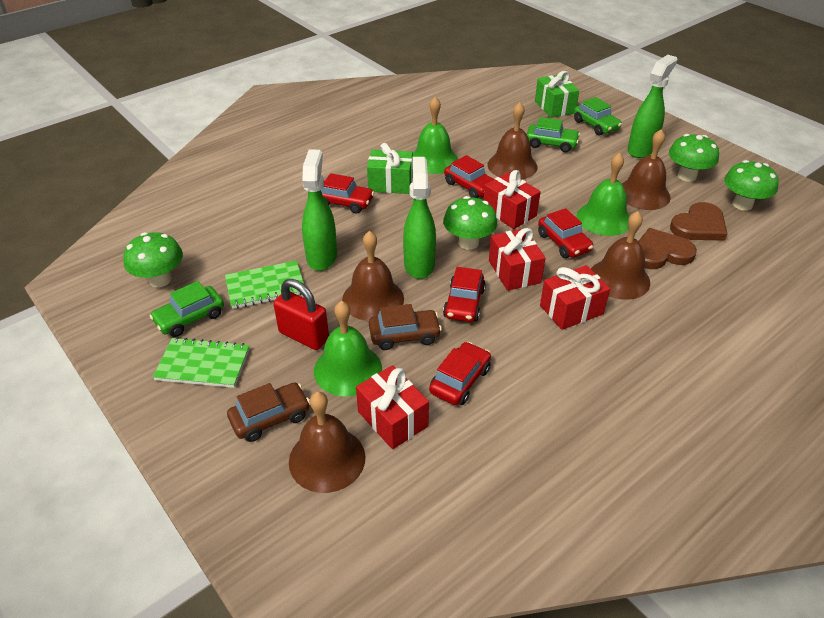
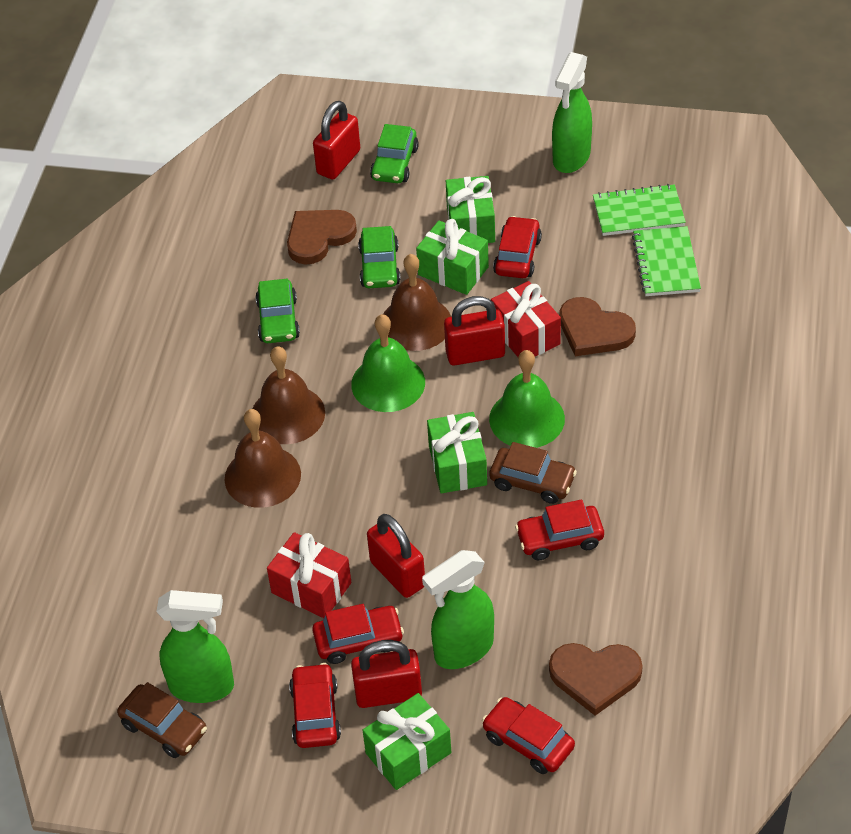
brown bell: [289,391,365,493] [342,231,404,321] [487,102,538,180] [591,211,650,300] [622,129,671,210] = 5 -> [224,409,301,508] [252,346,325,444] [383,254,451,351] = 3
brown heart: [638,228,697,269] [670,202,727,241] = 2 -> [287,210,357,265] [549,643,643,716] [559,297,636,356] = 3
green bell: [314,301,382,397] [413,97,458,174] [576,153,630,236] = 3 -> [351,314,425,412] [489,350,565,448] = 2
green gift: [367,143,413,194] [535,71,579,118] = 2 -> [362,693,451,790] [416,219,489,295] [427,412,487,493] [446,176,495,243] = 4
green mushroom: [123,232,183,287] [443,196,497,250] [669,134,719,182] [724,160,779,211] = 4 -> none = 0
red gift: [356,365,429,449] [484,170,541,229] [489,228,546,291] [540,265,610,330] = 4 -> [267,532,352,618] [491,281,561,357] = 2
red padlock: [273,279,329,350] = 1 -> [313,101,360,179] [351,640,422,708] [367,514,425,598] [444,296,505,366] = 4

